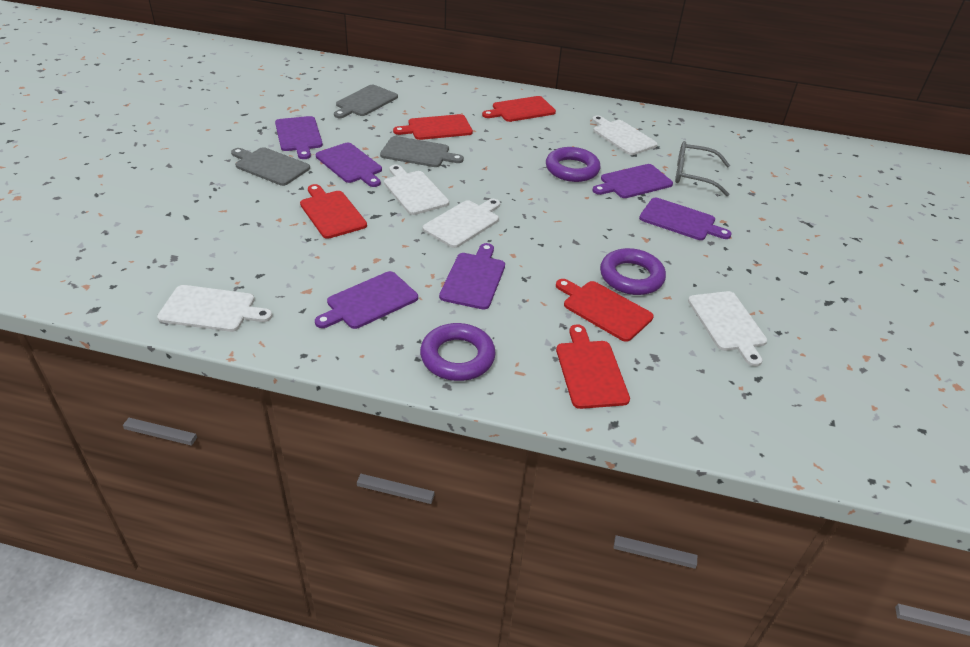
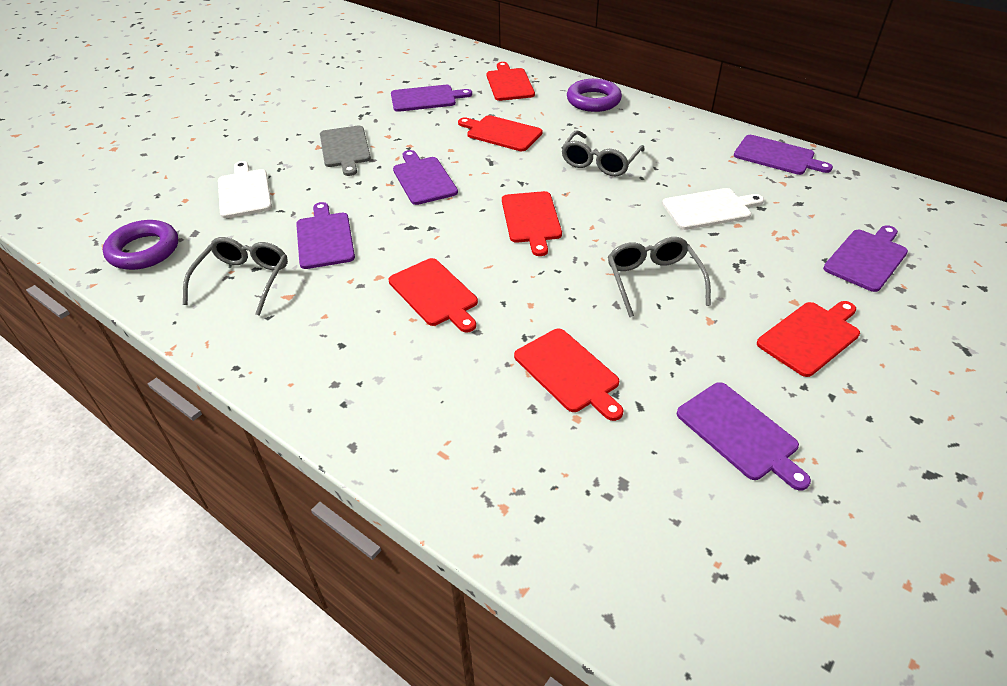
grey cutting board: [231,147,310,186] [334,85,398,118] [380,136,464,167] = 3 -> [320,126,371,176] = 1
grey glasses: [675,141,730,196] = 1 -> [183,237,288,316] [562,130,644,176] [608,237,711,317] = 3
purple ring: [420,323,496,381] [546,147,600,182] [600,248,666,295] = 3 -> [103,220,178,270] [567,79,622,112] = 2
red cutting board: [300,184,367,239] [393,114,473,140] [482,96,556,122] [556,279,654,342] [556,324,630,409] = 5 -> [389,258,478,333] [458,115,543,151] [487,62,535,101] [502,191,562,256] [514,329,623,421] [757,301,860,377] = 6
white cutting board: [157,285,272,332] [384,165,449,215] [423,199,500,248] [592,116,657,155] [688,291,767,366] = 5 -> [218,161,272,218] [662,188,764,230] = 2

